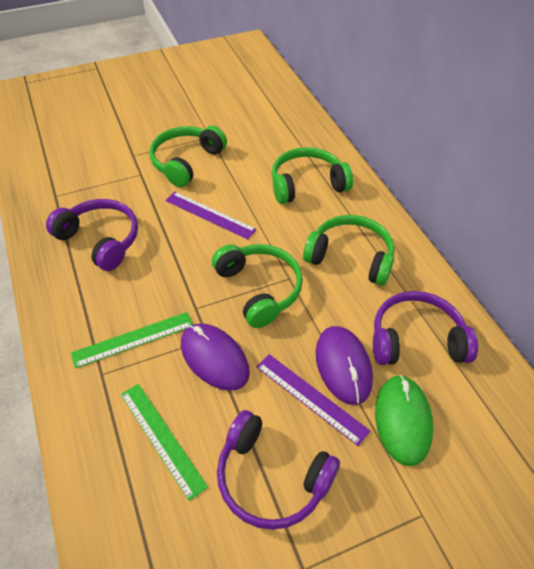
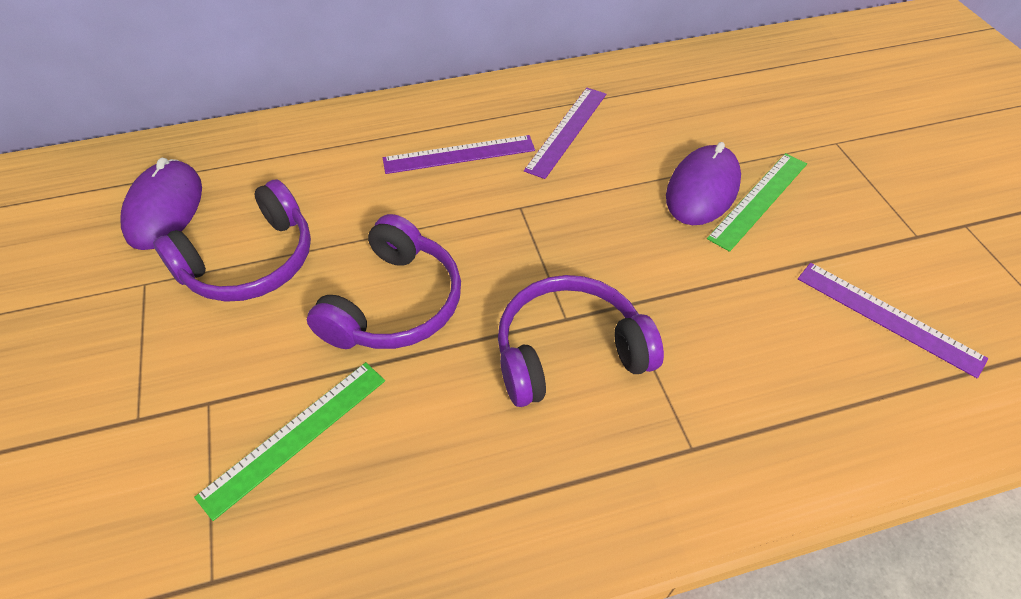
green headphones: [150,126,227,187] [212,244,303,328] [272,147,353,204] [303,215,395,286] = 4 -> none = 0
green mouse: [375,375,433,466] = 1 -> none = 0
purple ruler: [165,192,257,239] [256,354,370,446] = 2 -> [383,135,535,174] [524,88,606,179] [798,263,988,378] = 3

